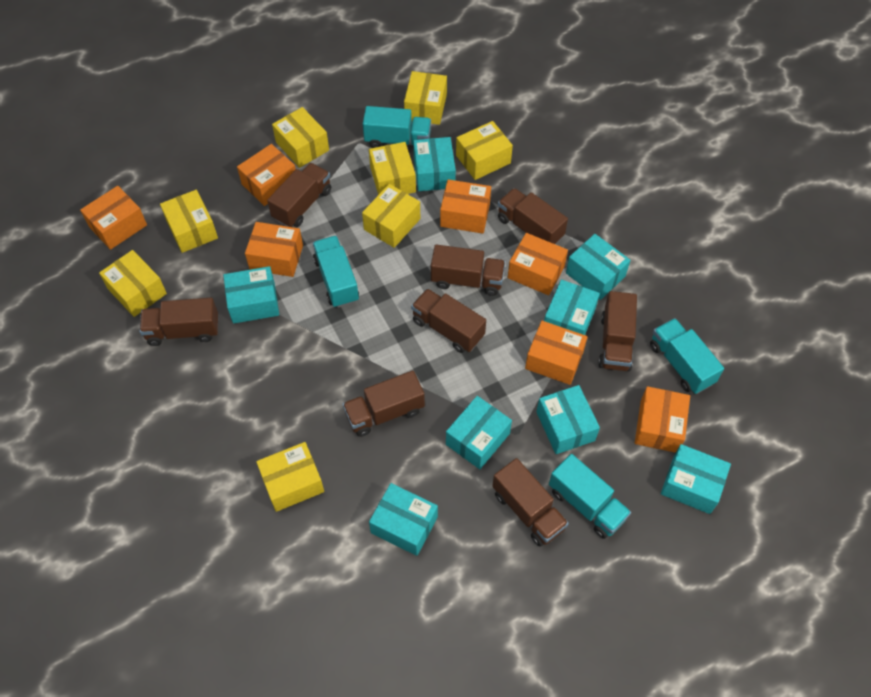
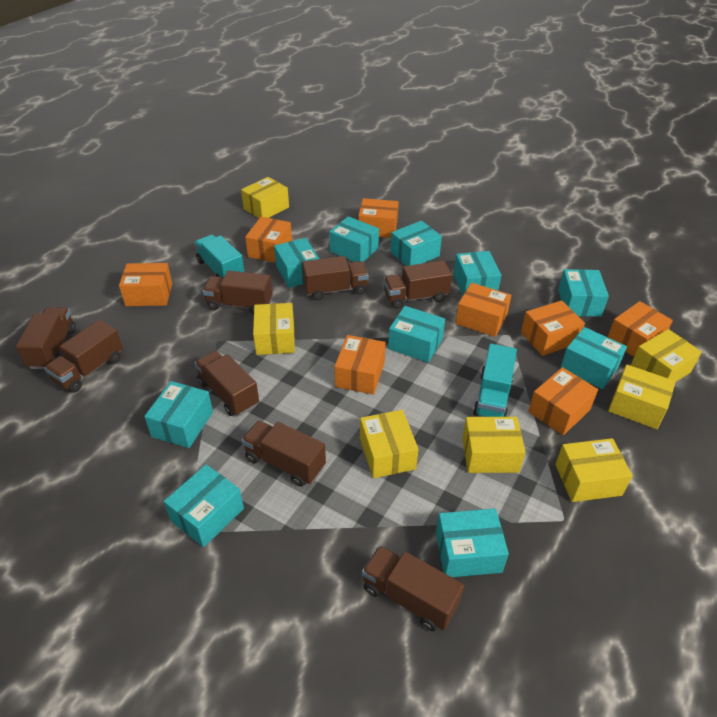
orange box: [80,186,147,250] [237,144,296,206] [245,222,303,277] [440,179,491,233] [508,233,568,295] [525,321,588,385] [635,386,690,453] = 7 -> [119,263,172,306] [245,217,292,263] [334,335,386,395] [358,198,399,238] [455,283,511,337] [521,300,585,356] [528,367,598,435] [608,301,673,357] = 8
turquoise box: [223,266,279,324] [369,483,438,556] [413,137,456,191] [446,396,512,469] [536,385,600,454] [544,280,600,335] [566,234,631,300] [661,444,731,514] = 8 -> [144,381,213,448] [164,464,244,547] [274,238,320,288] [329,216,379,262] [388,306,445,363] [390,221,442,266] [436,509,509,577] [453,251,501,296] [558,269,609,317] [560,327,627,389] = 10
turquoise truck: [313,236,359,308] [363,106,431,148] [549,454,631,539] [650,318,724,394] = 4 -> [194,235,244,277] [473,344,517,417] = 2
yellow box: [99,250,167,317] [160,190,218,253] [256,442,324,512] [272,107,329,168] [362,184,420,248] [369,142,416,195] [404,71,447,125] [456,121,513,180] = 8 -> [241,177,289,218] [253,303,295,355] [360,410,418,478] [462,417,526,473] [555,438,633,502] [608,364,676,429] [631,329,702,382] = 7

